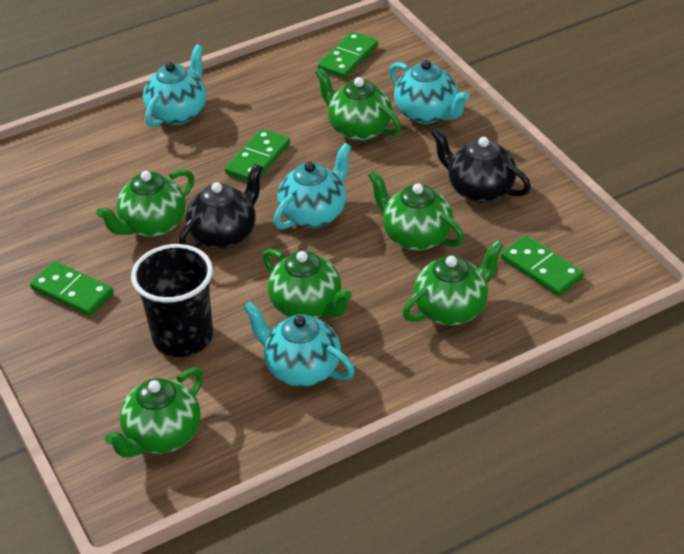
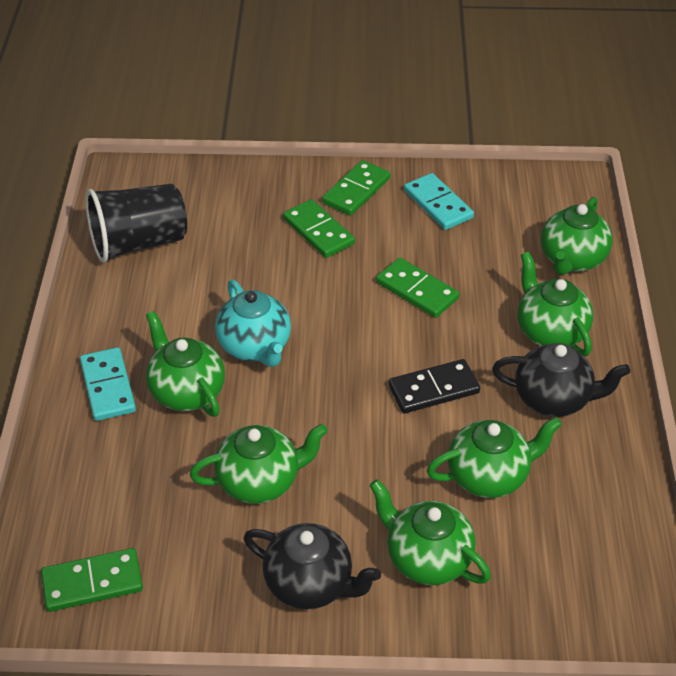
black domino: none = 0 -> [388,359,480,413] = 1
turquoise domino: none = 0 -> [80,347,136,421] [404,173,474,230] = 2
turquoise teapot: [143,44,206,128] [243,302,355,387] [274,143,351,229] [389,60,470,124] = 4 -> [215,280,291,367] = 1

